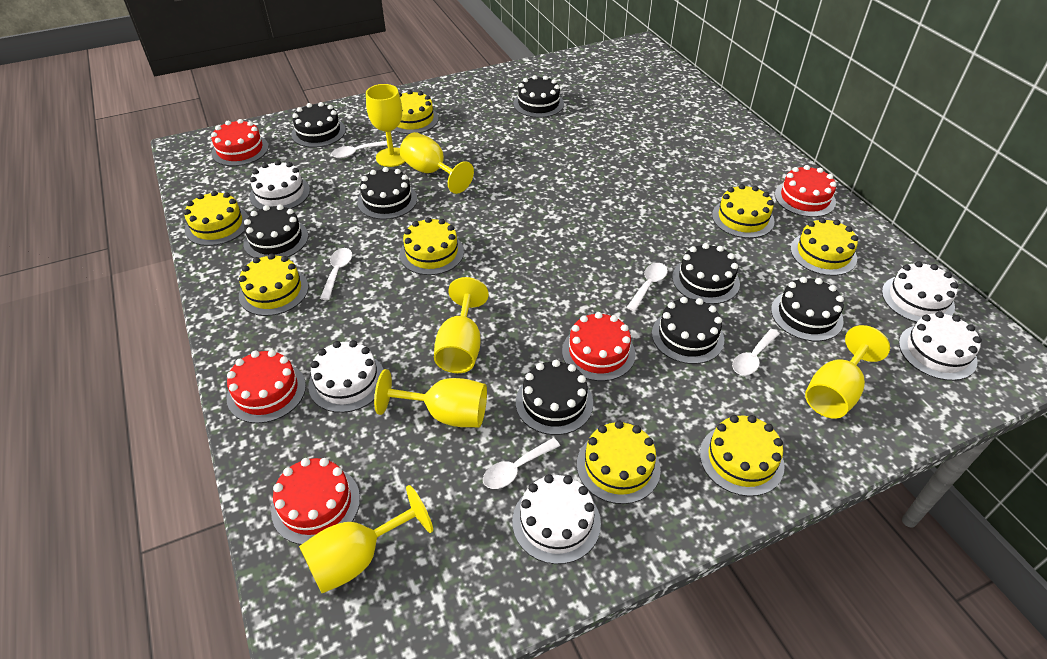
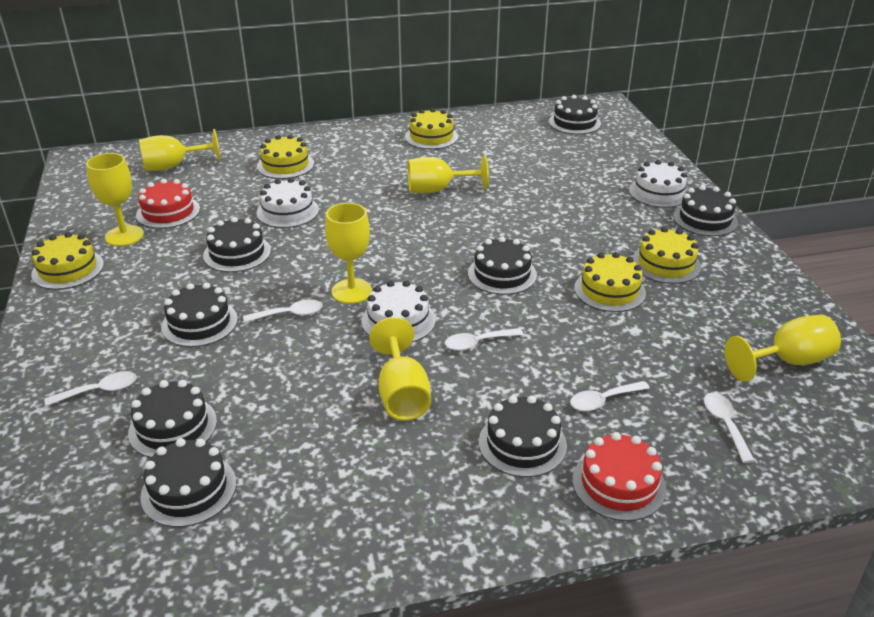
red cake: [211,119,269,166] [227,350,306,423] [271,458,360,545] [562,312,635,381] [775,165,837,217] = 5 -> [136,179,200,229] [572,432,666,521] = 2
white cake: [250,160,310,210] [308,340,384,413] [512,474,601,564] [882,261,958,322] [899,311,982,381] = 5 -> [256,178,319,228] [361,280,436,342] [629,160,688,208] = 3
yellow cake: [184,191,249,246] [239,254,308,316] [393,90,439,134] [400,217,464,275] [577,421,661,504] [700,415,785,496] [712,184,775,238] [790,218,858,276] = 8 -> [31,232,104,290] [257,135,314,179] [405,108,458,149] [574,252,646,312] [632,227,701,284] = 5

